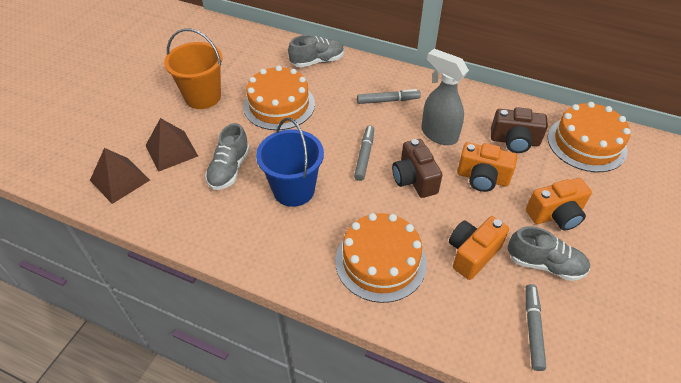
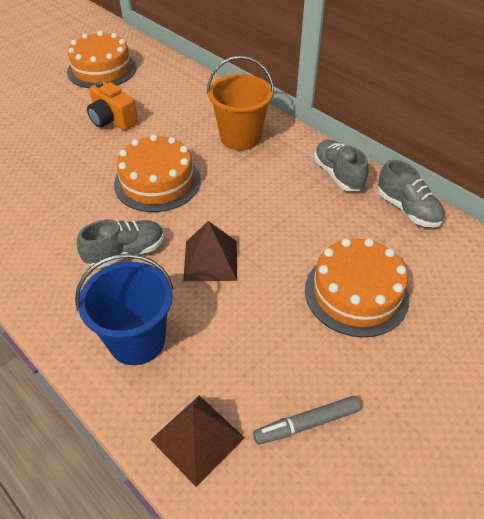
brown camera: [392,139,442,198] [491,107,548,153] = 2 -> none = 0
grey marker: [354,125,374,181] [357,89,421,104] [526,284,546,371] = 3 -> [253,396,360,445] = 1
grey spray bottle: [421,49,469,145] = 1 -> none = 0
orange camera: [449,216,509,280] [457,142,517,192] [526,178,592,231] = 3 -> [87,81,138,131] = 1

